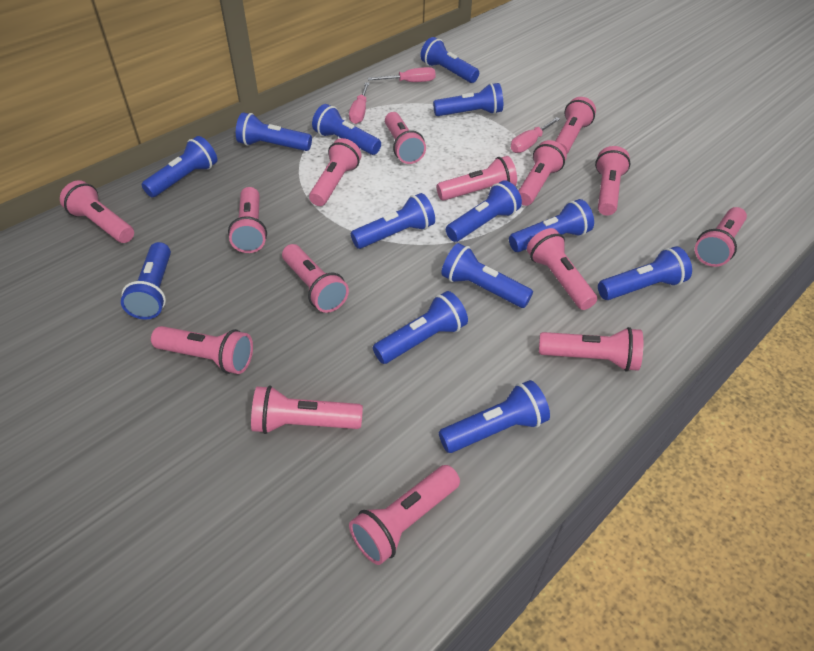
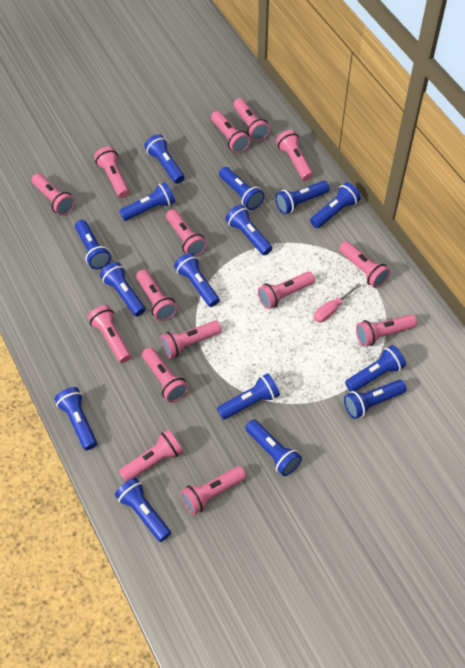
blue flashlight: [121,242,171,320] [141,136,217,197] [236,112,312,151] [312,104,381,155] [351,193,435,249] [373,291,468,364] [420,37,479,83] [433,83,503,116] [439,380,550,453] [441,243,533,308] [446,180,522,242] [509,199,594,252] [598,246,692,300] = 13 -> [55,387,97,450] [75,220,111,269] [100,262,145,316] [115,478,171,542] [119,182,175,221] [144,134,185,184] [174,253,220,307] [217,373,280,420] [219,167,264,210] [225,204,272,255] [245,420,302,476] [275,181,330,214] [310,182,361,228] [344,380,406,419] [345,345,406,392] = 15
pink screwdriver: [349,82,369,124] [368,67,436,82] [511,117,560,153] = 3 -> [313,283,361,323] = 1

